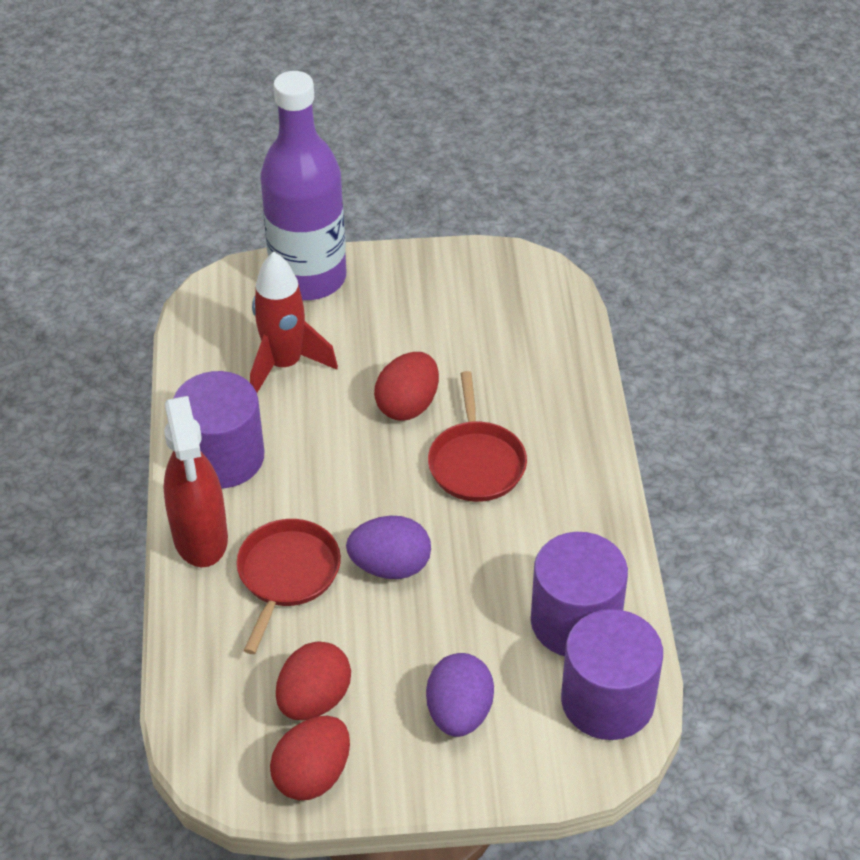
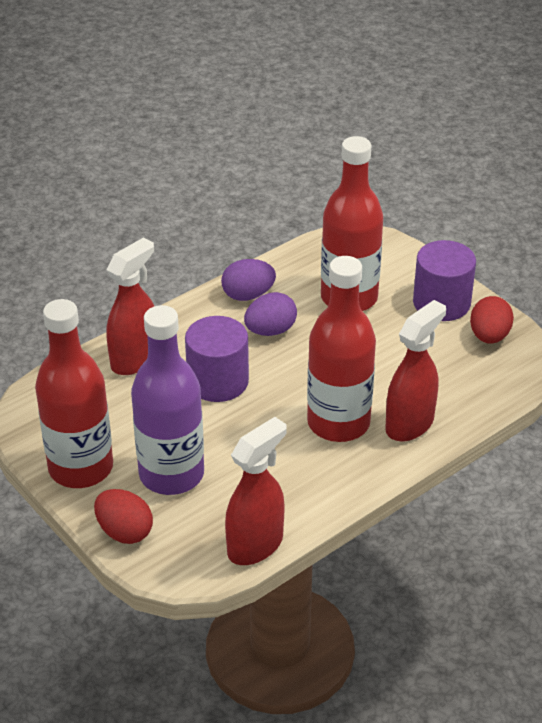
purple cylinder: [174,371,264,488] [531,532,628,656] [561,609,663,740] = 3 -> [185,316,249,402] [413,240,476,321] = 2
red bottle: none = 0 -> [35,299,113,488] [307,256,376,442] [321,136,383,311] = 3
red egg: [270,716,350,800] [276,641,351,720] [374,352,439,420] = 3 -> [94,489,153,544] [470,296,514,344] = 2
red pan: [236,519,341,654] [428,371,527,502] = 2 -> none = 0
red rocket: [250,252,338,392] = 1 -> none = 0
red spray bottle: [164,396,228,567] = 1 -> [106,237,154,375] [225,417,287,565] [385,300,446,442] = 3

